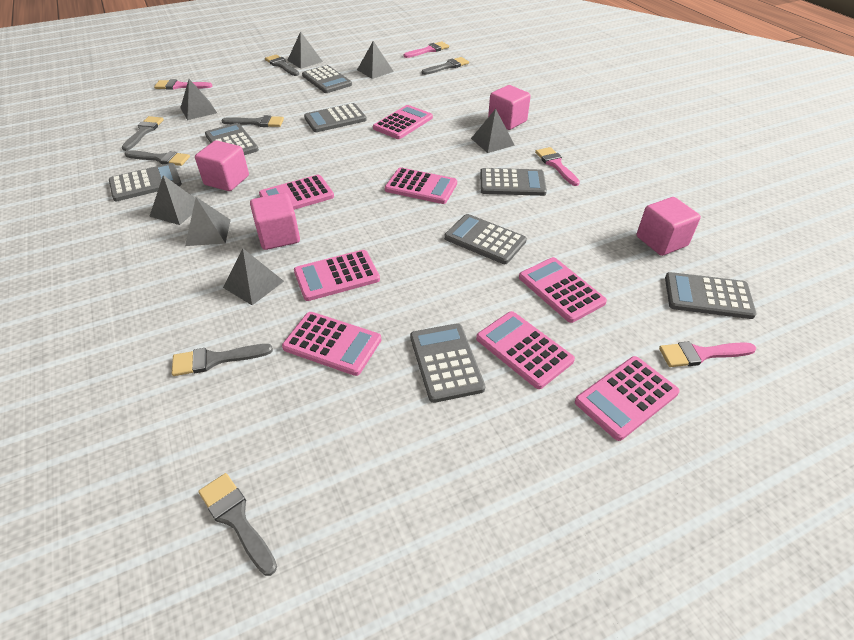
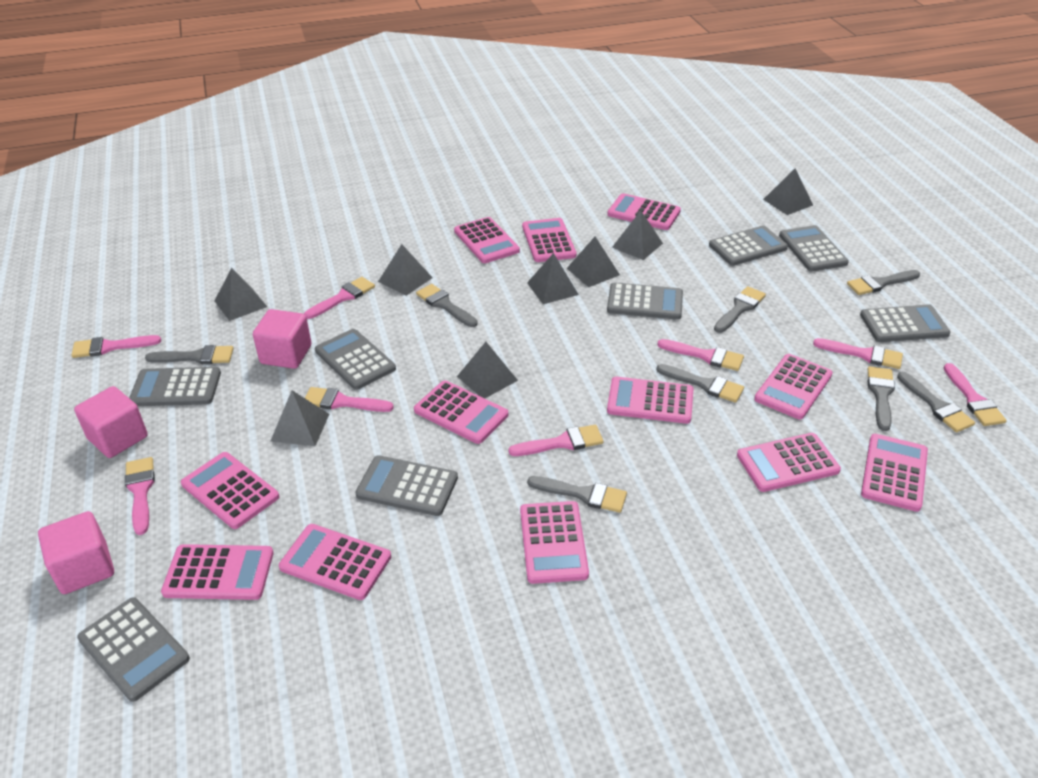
grey brush: [122,116,164,151] [125,150,190,166] [172,344,273,376] [198,473,277,576] [222,115,284,127] [265,54,299,76] [422,57,469,75] = 7 -> [145,345,234,364] [416,284,478,327] [527,476,627,513] [656,364,744,403] [714,286,766,333] [847,270,920,295] [868,366,895,431] [897,372,975,432] = 8
grey pyramid: [149,175,195,225] [180,79,217,120] [185,197,231,246] [223,248,284,305] [287,31,323,69] [357,41,394,79] [471,109,514,153] = 7 -> [215,268,267,321] [270,390,329,446] [378,244,433,296] [457,342,518,398] [527,253,579,304] [567,236,620,287] [612,210,663,260] [763,168,813,215] = 8
pink brush: [154,79,212,90] [404,41,449,58] [535,147,580,186] [659,341,756,367] = 4 -> [71,335,161,358] [125,457,155,535] [304,277,375,319] [305,387,394,412] [509,425,604,456] [657,339,744,371] [813,338,903,369] [944,363,1007,426] = 8
pink calculator: [259,175,334,210] [282,312,381,376] [294,250,380,301] [373,105,433,139] [385,167,457,204] [476,311,575,389] [519,257,607,323] [575,356,680,441] = 8 -> [161,544,274,600] [181,452,279,529] [279,524,391,600] [414,380,508,444] [454,217,520,263] [520,501,589,584] [522,218,576,262] [607,193,681,230] [607,377,694,424] [737,433,841,492] [754,354,833,420] [861,434,928,512] = 12
pink cube: [195,140,249,191] [250,193,300,250] [488,85,531,130] [637,197,701,256] = 4 -> [38,511,114,594] [74,386,148,458] [253,309,312,369] = 3

